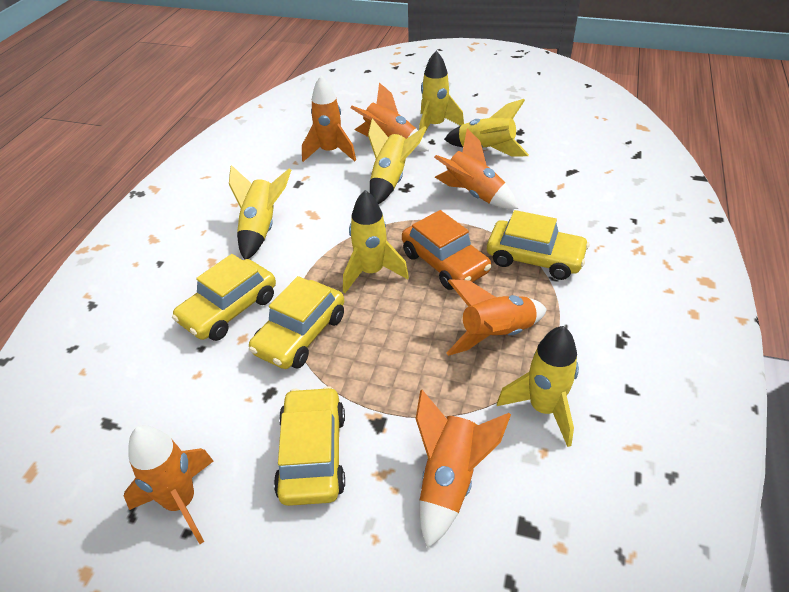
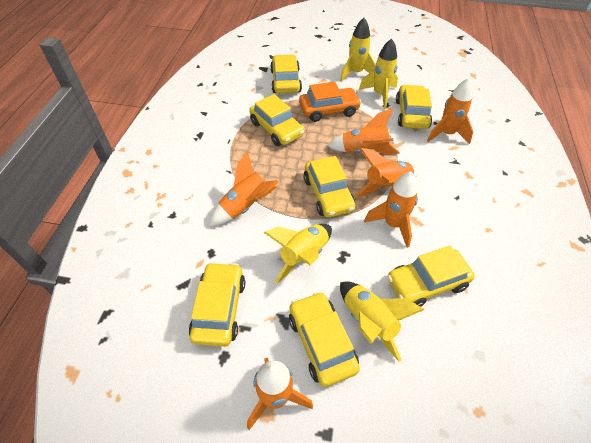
yellow car: [172,254,276,341] [249,276,344,369] [274,386,345,506] [487,210,589,280] = 4 -> [189,262,245,347] [249,94,304,146] [270,54,302,93] [289,291,360,387] [303,156,355,218] [387,246,475,307] [396,85,432,129] = 7
yellow rocket: [229,165,291,260] [343,190,409,293] [368,118,427,204] [419,51,464,134] [444,99,529,156] [497,326,579,447] = 6 -> [264,224,332,284] [340,18,376,82] [340,282,425,362] [359,39,398,109] = 4

